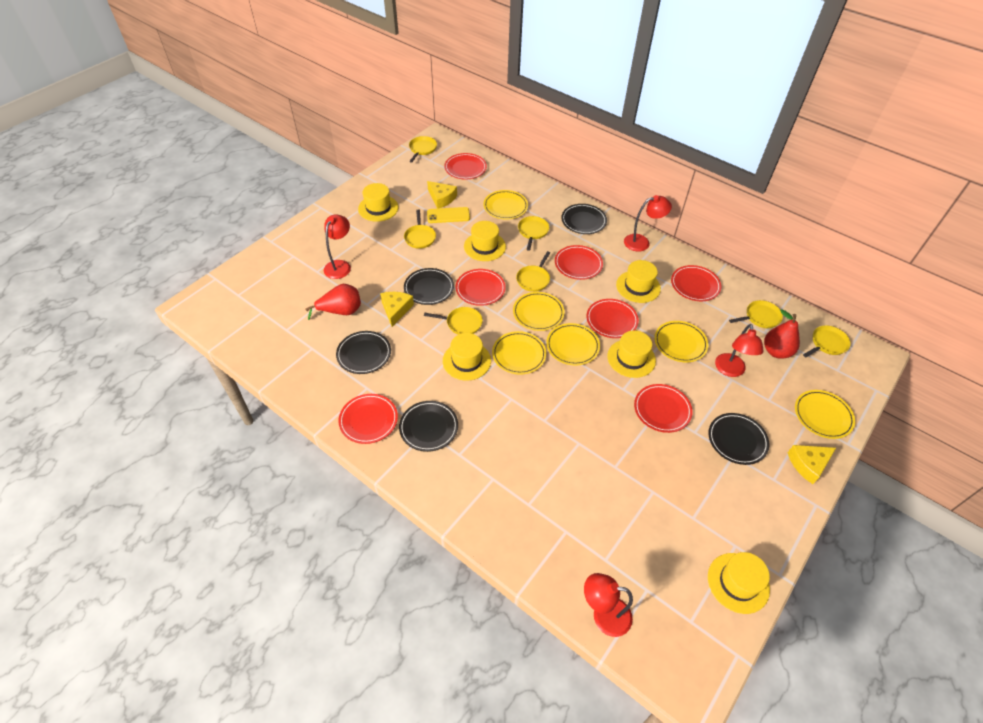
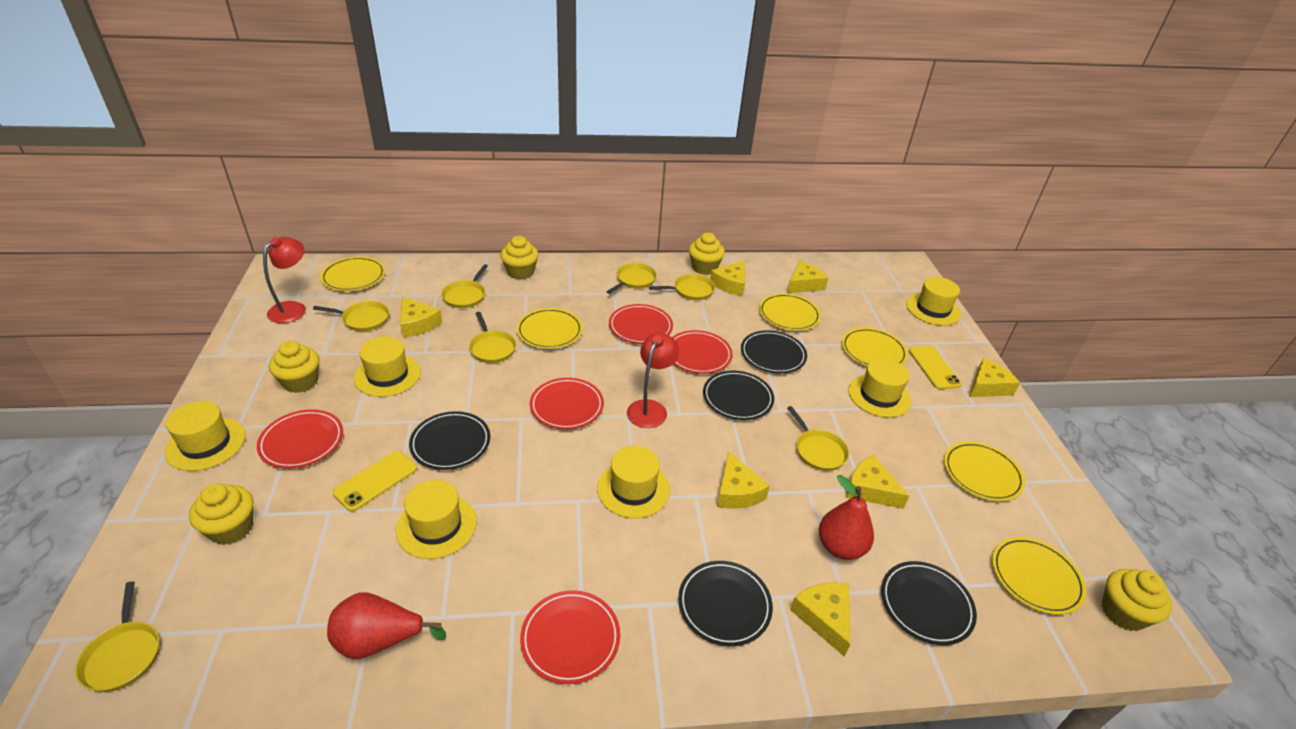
red lamp: [324,215,351,279] [584,573,633,637] [624,195,672,252] [715,324,764,377] = 4 -> [263,237,306,323] [627,333,679,428] = 2
red plate: [338,394,398,444] [444,153,487,180] [456,269,506,306] [555,245,603,280] [586,299,639,338] [634,384,693,433] [671,265,721,301] = 7 -> [257,409,343,469] [520,590,620,684] [530,378,604,430] [609,304,673,344] [672,330,733,374] = 5
yellow cheese: [380,292,414,327] [427,181,457,209] [788,445,836,484] = 3 -> [400,297,442,338] [710,261,745,296] [717,451,770,509] [787,261,828,293] [790,582,850,657] [846,455,909,509] [969,358,1020,397] = 7
yellow cupcake: none = 0 -> [189,484,253,545] [269,341,319,393] [500,236,539,280] [689,233,725,275] [1102,569,1172,631] = 5
yellow phone: [427,207,470,223] = 1 -> [333,451,417,512] [909,346,962,390] = 2

